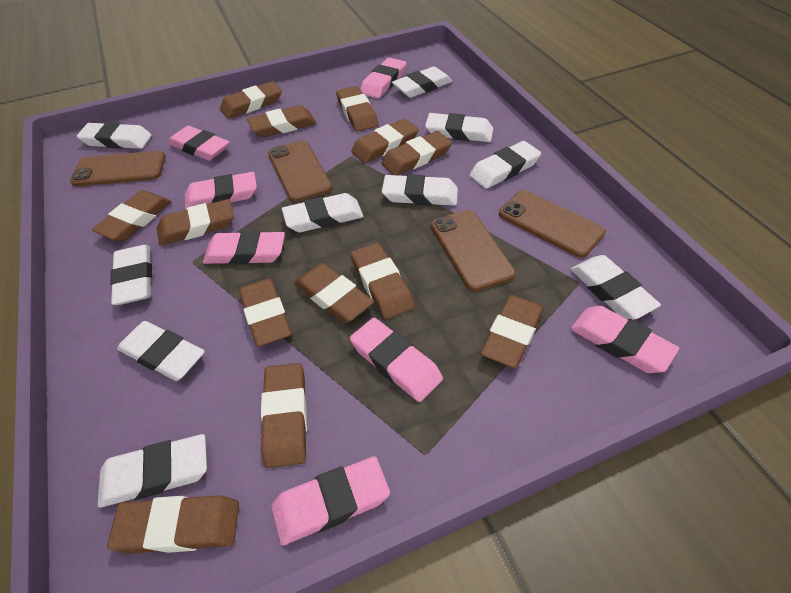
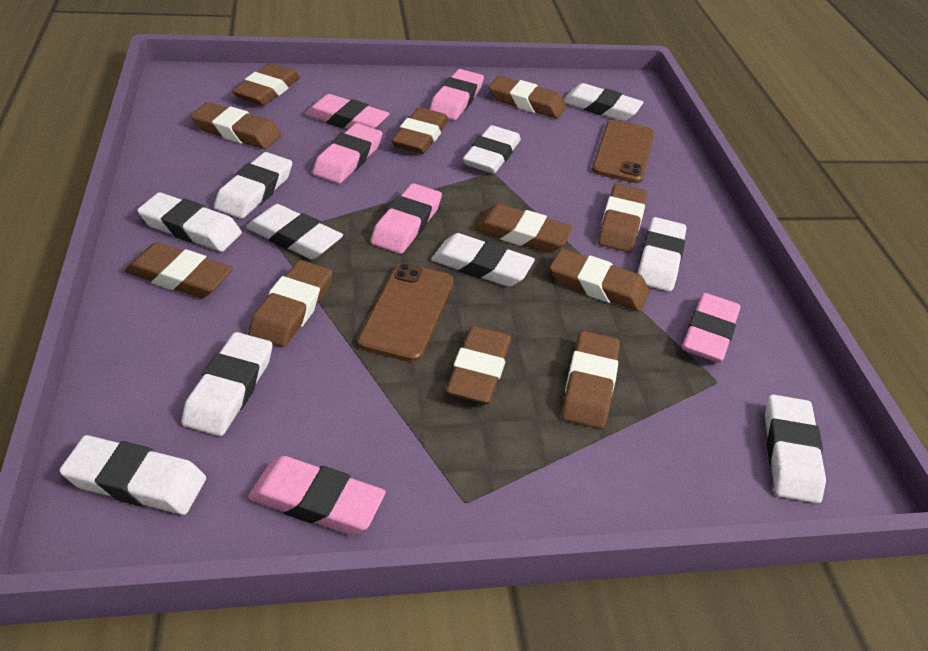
brown eraser: [92,190,171,242] [107,495,239,553] [157,199,234,246] [220,81,282,119] [239,278,292,347] [247,105,316,137] [261,363,307,468] [294,263,374,323] [336,86,378,132] [351,119,419,163] [351,243,415,319] [381,131,452,175] [480,295,544,368] = 13 -> [125,242,233,298] [191,102,281,149] [232,63,300,106] [248,260,333,347] [392,107,448,154] [446,326,512,404] [474,204,573,253] [489,76,567,119] [550,248,650,312] [561,331,620,429] [598,184,647,252] = 11
brown phone: [70,151,166,186] [268,140,332,202] [431,210,516,291] [499,190,606,258] = 4 -> [358,263,454,362] [592,120,654,183] = 2
pink eraser: [168,126,230,161] [185,172,257,210] [203,230,285,265] [271,456,390,545] [350,318,443,402] [360,58,406,99] [571,306,679,373] = 7 -> [248,456,386,535] [305,94,390,129] [312,123,382,184] [370,183,442,254] [429,69,484,120] [682,293,741,363] = 6

